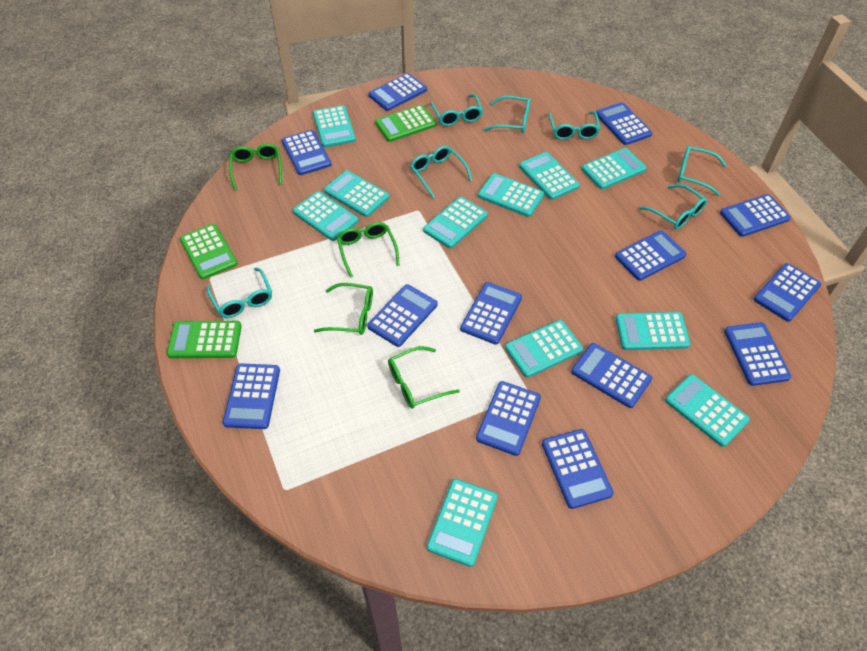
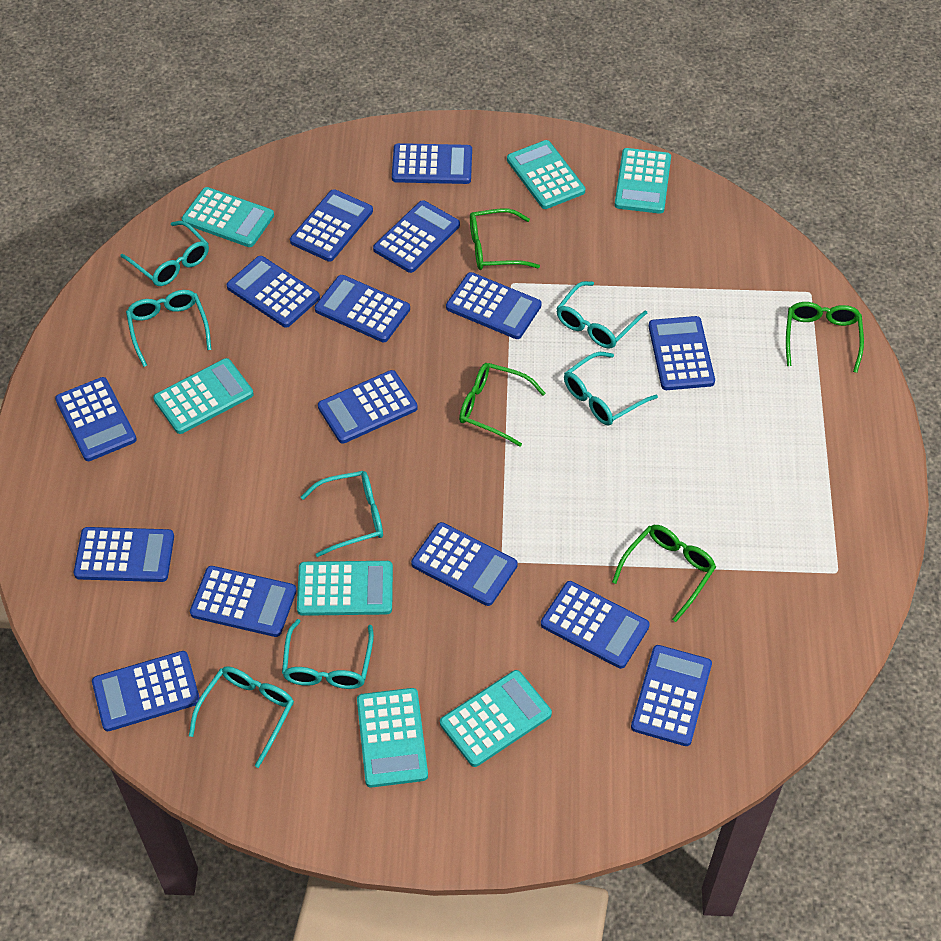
blue calculator: [223,363,280,429] [282,130,332,175] [367,284,437,347] [369,73,427,111] [460,282,522,345] [476,381,541,456] [542,429,614,509] [571,343,652,408] [596,102,652,145] [615,231,686,281] [720,194,791,237] [724,322,791,386] [754,263,821,322] = 13 -> [55,377,137,461] [74,527,174,582] [92,651,200,731] [190,566,297,637] [227,256,320,328] [290,189,373,262] [315,275,410,342] [318,370,418,443] [373,200,460,273] [392,143,472,184] [411,522,518,606] [446,272,542,339] [541,581,650,669] [631,645,712,746] [649,316,715,390] = 15
green calculator: [167,321,242,358] [180,224,238,279] [375,105,436,142] = 3 -> none = 0
turquoise calculator: [293,191,359,241] [313,105,356,147] [324,171,389,217] [423,197,488,249] [427,479,498,567] [478,173,544,217] [505,320,583,378] [519,152,580,200] [581,148,647,189] [616,312,690,350] [665,374,750,447] = 11 -> [153,358,254,434] [182,187,274,247] [297,561,393,616] [357,688,428,787] [440,670,552,767] [507,140,585,209] [615,148,671,214] = 7

